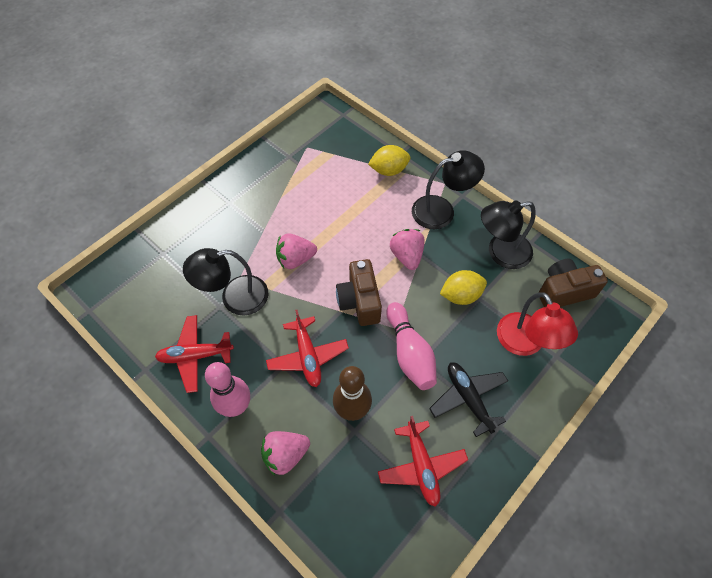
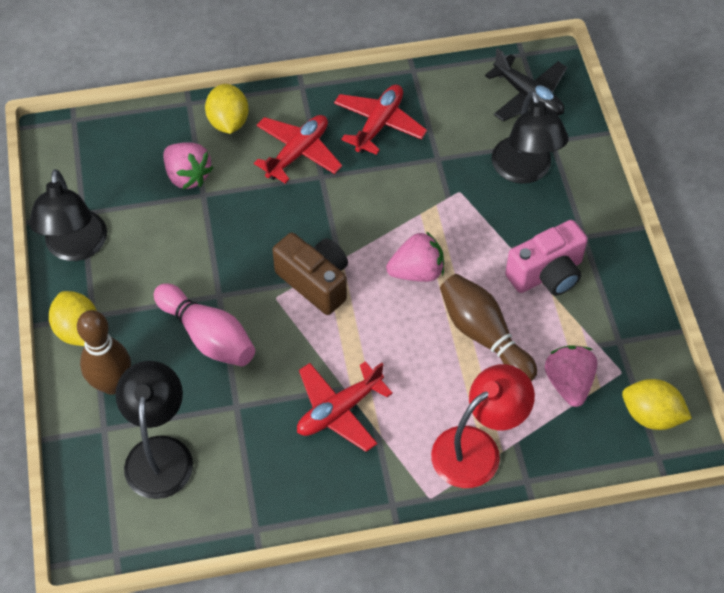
brown bowling pin: [333,366,372,421] = 1 -> [77,310,131,395] [440,274,537,381] = 2
brown camera: [336,259,382,326] [538,259,608,307] = 2 -> [273,233,348,315] = 1
pink bowling pin: [205,362,250,417] [386,302,437,390] = 2 -> [154,283,255,366] = 1
pink camera: none = 0 -> [505,220,588,296] = 1
yellow lemon: [368,145,410,176] [440,270,487,305] = 2 -> [49,291,97,346] [205,84,249,134] [622,379,692,430] = 3

